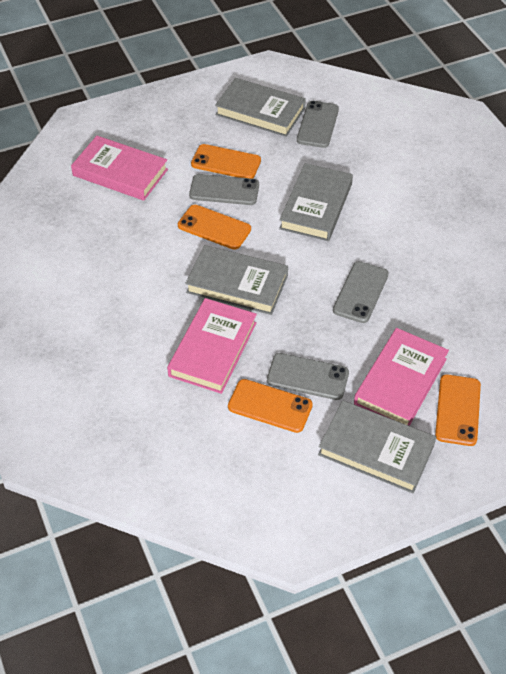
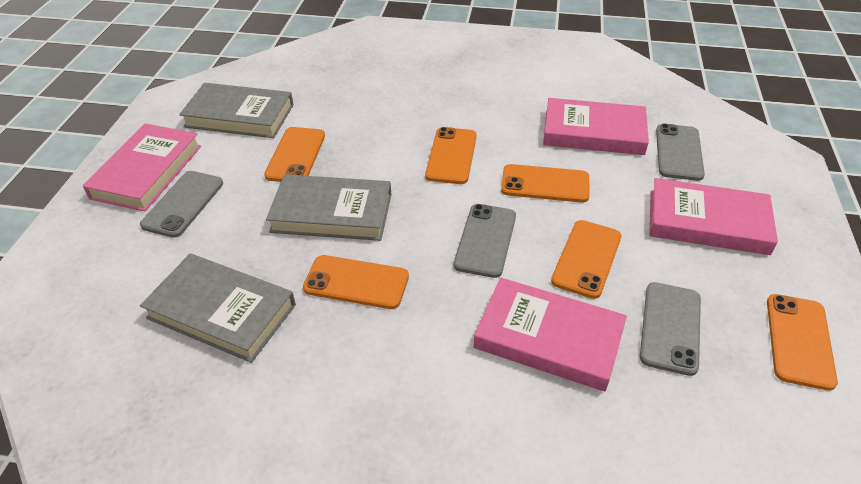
grey book: [185,245,288,315] [215,78,306,137] [279,163,353,241] [318,400,436,493] = 4 -> [140,253,296,363] [179,83,294,138] [266,174,391,241] = 3
orange phone: [178,205,251,250] [191,144,261,179] [228,379,313,433] [435,374,481,446] = 4 -> [264,127,325,182] [303,255,409,309] [425,127,477,184] [501,164,590,203] [551,220,621,299] [767,294,838,391] = 6
pink book: [71,136,168,201] [167,298,257,394] [354,328,449,426] = 3 -> [83,124,201,211] [474,278,627,391] [543,98,649,155] [650,178,778,255] = 4

